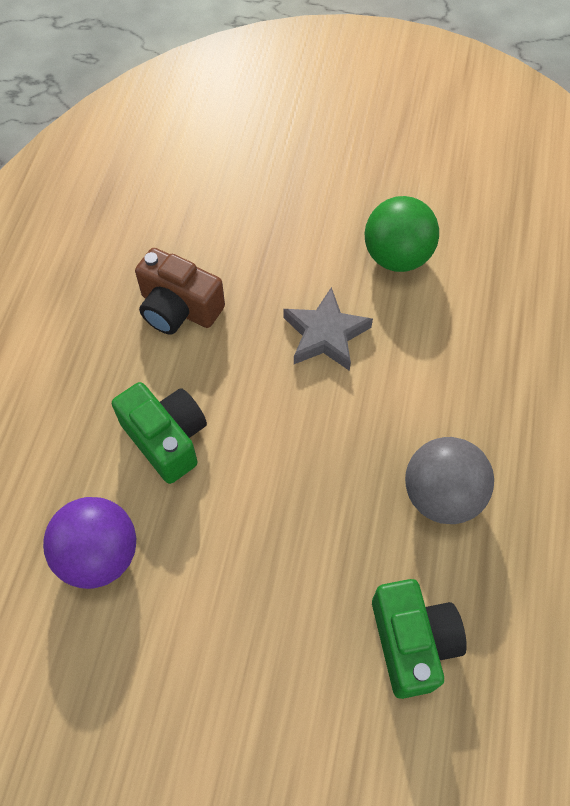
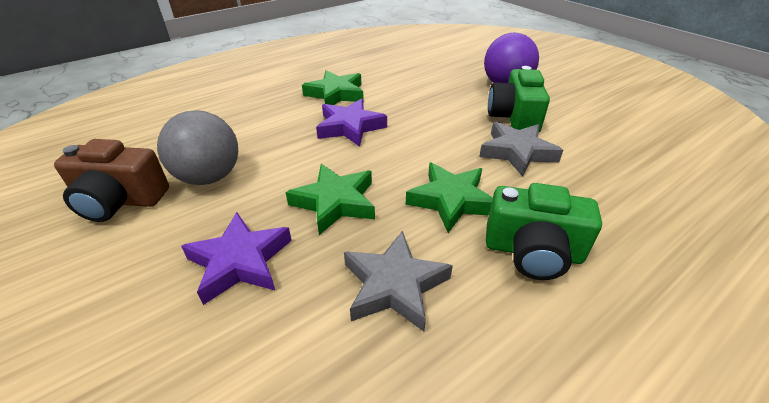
green ball: [365,196,439,272] = 1 -> none = 0
green star: none = 0 -> [286,164,375,235] [302,70,364,105] [406,163,493,233] = 3
grey star: [283,287,373,371] = 1 -> [344,231,453,331] [479,122,563,177] = 2
purple star: none = 0 -> [181,212,292,305] [316,98,387,147] = 2

